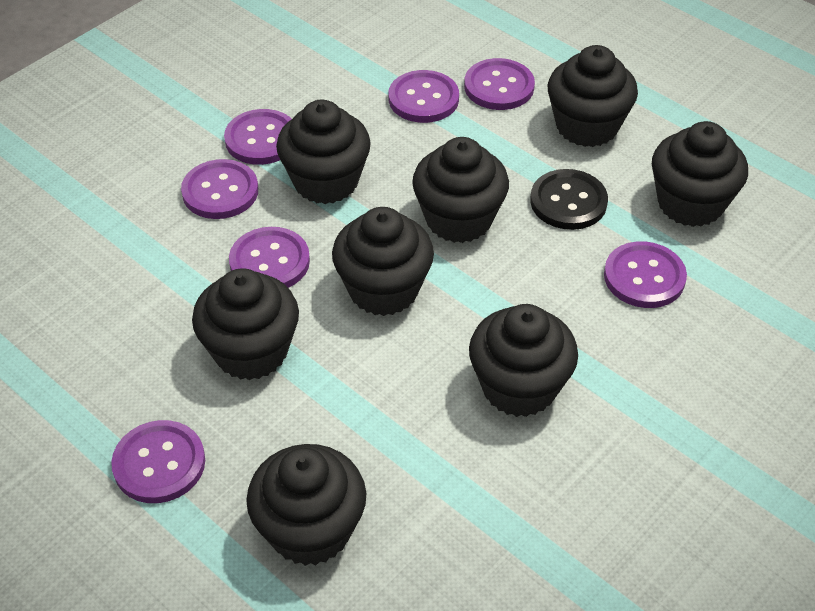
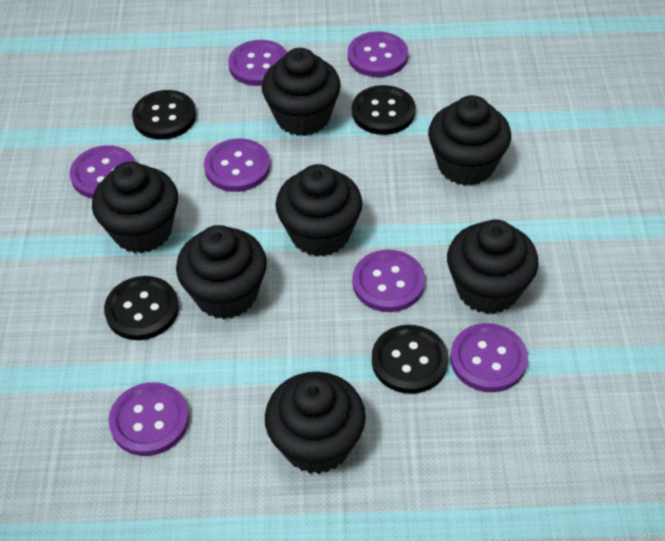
black button: [530,169,608,230] = 1 -> [104,276,179,340] [132,90,196,140] [352,85,415,135] [372,325,448,394] = 4
black cupcake: [192,268,299,380] [246,444,366,566] [276,100,371,204] [332,207,434,316] [412,137,509,243] [469,304,578,417] [548,45,638,147] [652,121,748,227] = 8 -> [92,161,178,253] [176,225,267,319] [262,48,341,136] [265,371,366,474] [275,164,363,257] [428,95,511,186] [447,219,539,314] = 7

